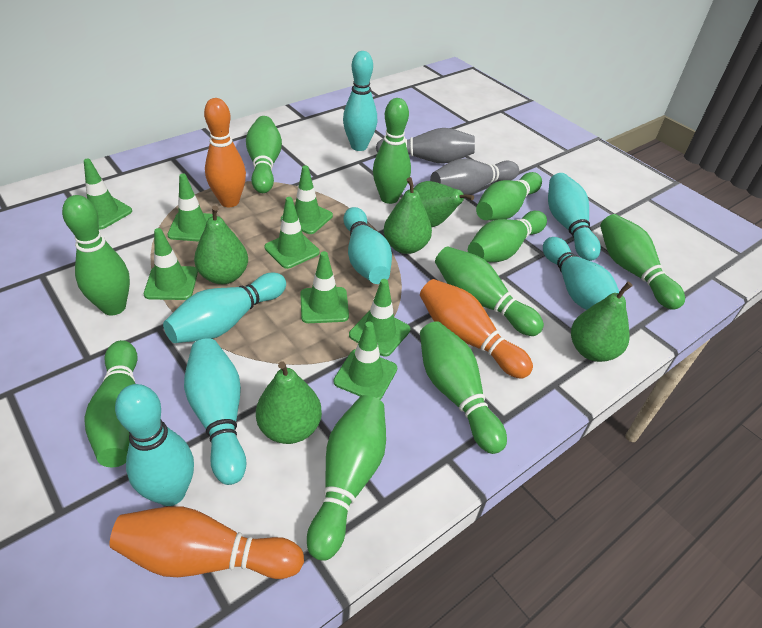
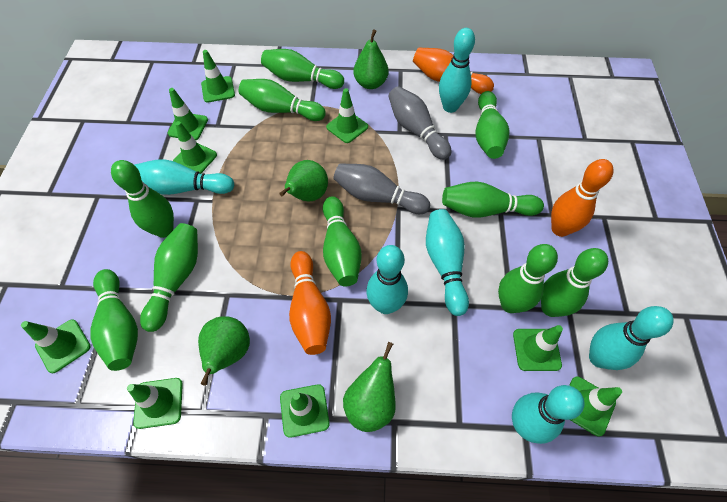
green pear: [194,205,248,284] [256,361,322,444] [384,177,432,254] [414,181,474,227] [571,282,633,362] = 5 -> [198,316,250,385] [279,160,328,201] [343,342,396,432] [354,29,389,89] = 4
green traffic cone: [84,158,132,230] [144,228,198,300] [167,174,213,242] [264,197,319,269] [281,165,333,234] [300,251,349,323] [334,321,397,400] [349,279,410,357] = 8 -> [21,319,91,373] [127,378,183,429] [168,88,208,140] [173,121,217,174] [201,50,235,103] [280,384,329,438] [326,88,368,143] [513,325,563,371] [569,377,622,436] = 9
turquoise bowling pin: [115,384,194,506] [163,272,286,343] [184,338,247,485] [343,51,377,151] [343,207,392,284] [543,237,619,310] [548,173,601,261] = 7 -> [134,159,234,195] [366,245,408,314] [426,209,469,316] [439,28,475,113] [512,385,585,444] [589,306,674,370] = 6

